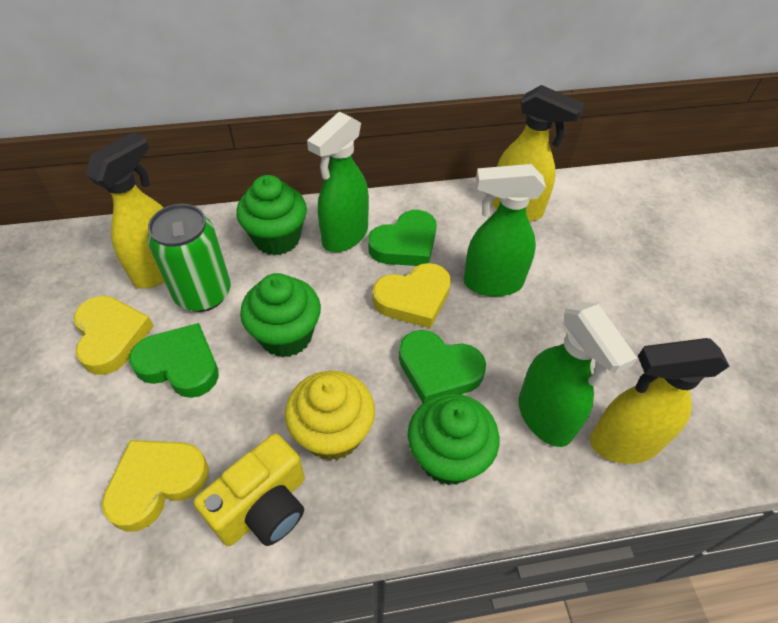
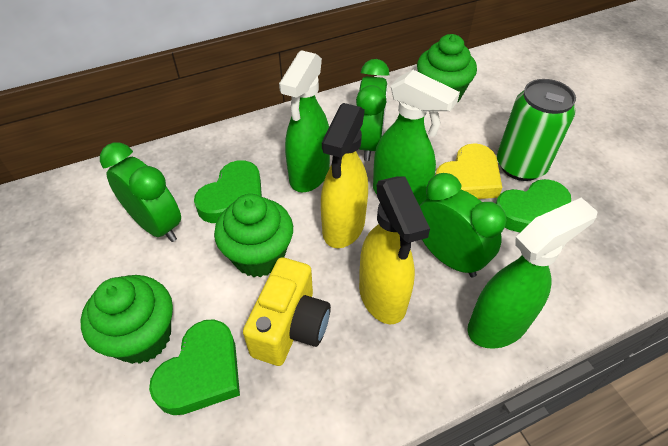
green clock: none = 0 -> [100,142,181,242] [356,59,389,161] [420,173,507,277] = 3
yellow cupcake: [285,371,375,461] = 1 -> none = 0
yellow heart: [74,296,154,375] [102,440,209,532] [373,263,451,328] = 3 -> [436,143,502,199] = 1
yellow spray bottle: [85,132,165,288] [492,85,585,222] [590,338,730,464] = 3 -> [321,103,368,248] [359,176,430,324] = 2

